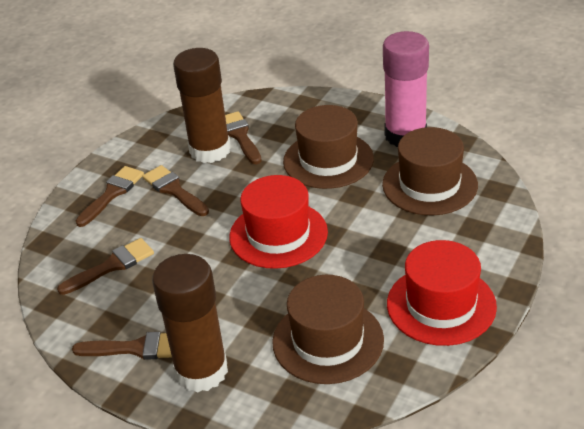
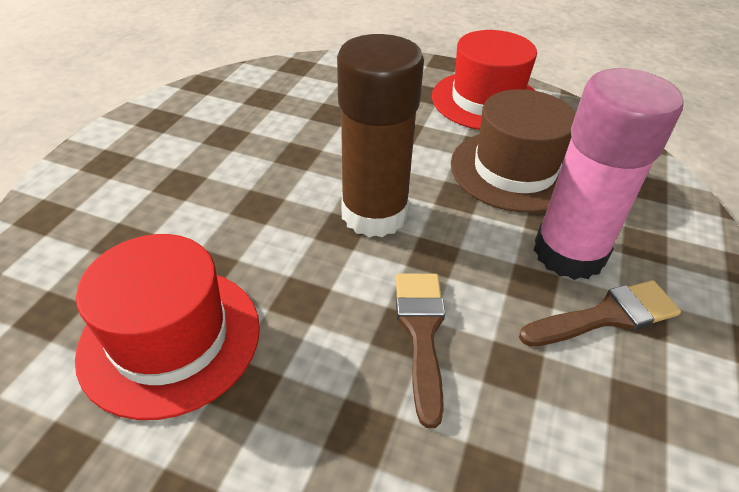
brown brush: [57,238,154,295] [72,332,172,360] [76,166,144,227] [142,165,209,216] [225,111,262,164] = 5 -> [396,274,445,428] [519,280,681,347] = 2
brown glue stick: [152,254,228,393] [173,48,231,163] = 2 -> [337,34,424,237] = 1
brown hat: [272,275,384,384] [283,105,374,189] [382,127,478,215] = 3 -> [451,89,576,213] = 1

